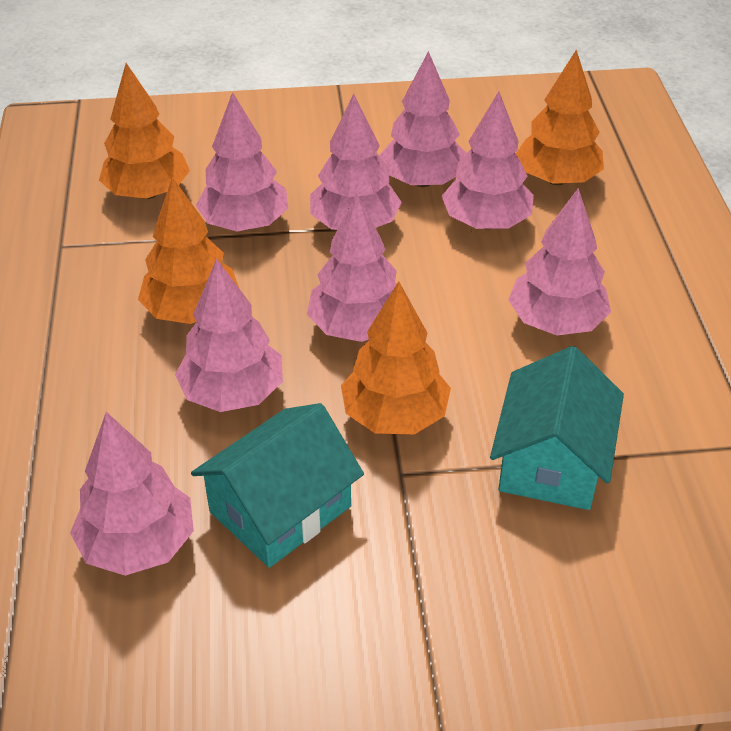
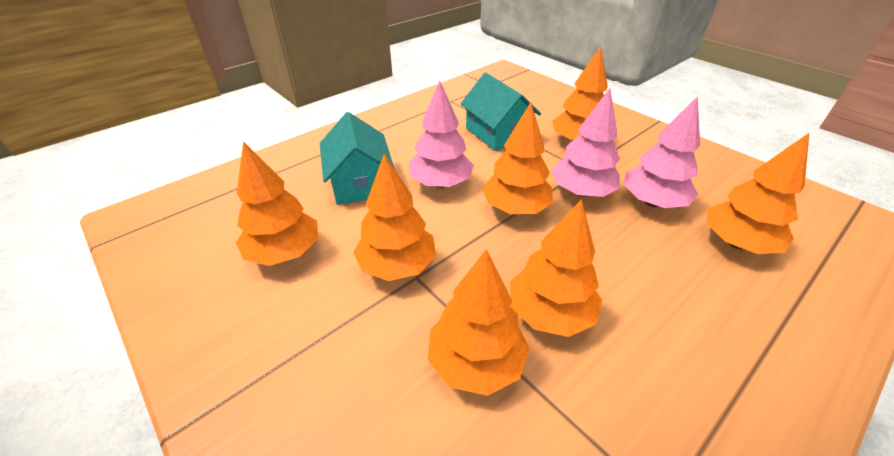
orange tree: [99,63,190,199] [138,177,239,324] [341,281,451,434] [516,49,604,185] = 4 -> [236,141,318,266] [353,154,436,281] [428,249,530,396] [482,102,553,214] [510,199,602,337] [552,46,608,142] [707,133,809,254] = 7
pink tree: [70,412,194,576] [175,258,283,412] [196,92,288,232] [307,194,397,342] [310,94,402,230] [379,51,466,187] [442,91,534,229] [508,188,611,335] = 8 -> [409,81,474,188] [551,88,620,197] [624,96,700,208] = 3

